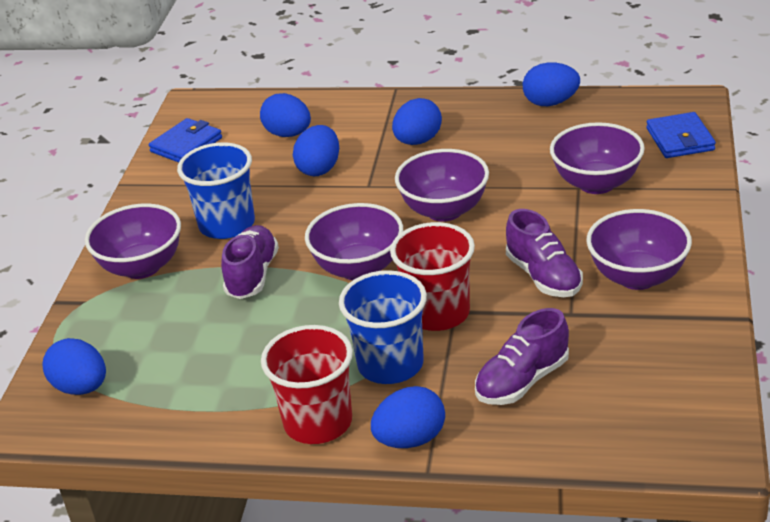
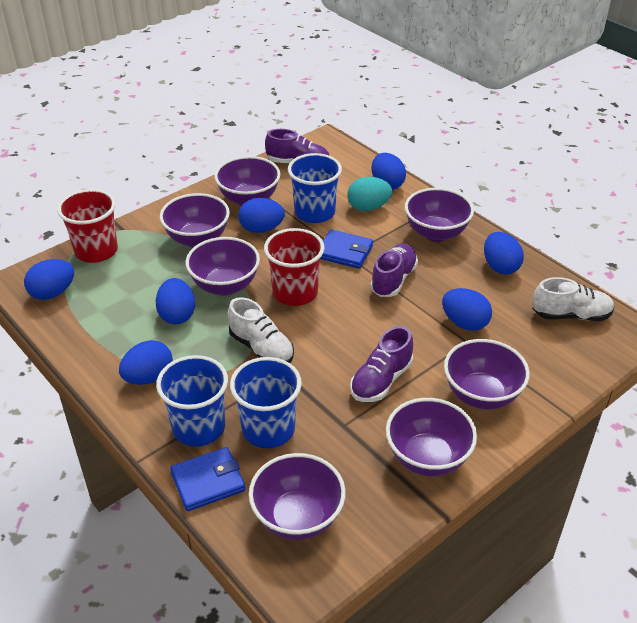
blue cup: [177,142,255,239] [339,270,427,384] = 2 -> [156,355,228,447] [230,357,302,448] [288,153,342,223] = 3
blue egg: [42,338,106,395] [260,93,311,137] [293,125,339,176] [371,386,445,448] [392,98,442,145] [523,62,580,106] = 6 -> [24,259,74,300] [119,340,173,385] [156,278,195,324] [238,198,285,233] [372,153,406,190] [442,288,492,331] [484,232,524,274] = 7
purple bowl: [85,204,181,279] [305,203,403,280] [395,149,489,222] [550,122,645,194] [586,209,692,290] = 5 -> [160,193,230,247] [186,237,260,296] [215,156,280,206] [249,453,346,540] [386,398,477,476] [405,188,474,242] [444,339,530,409] = 7
turquoise egg: none = 0 -> [347,177,392,211] = 1
white shoe: none = 0 -> [228,297,294,363] [532,277,615,321] = 2

